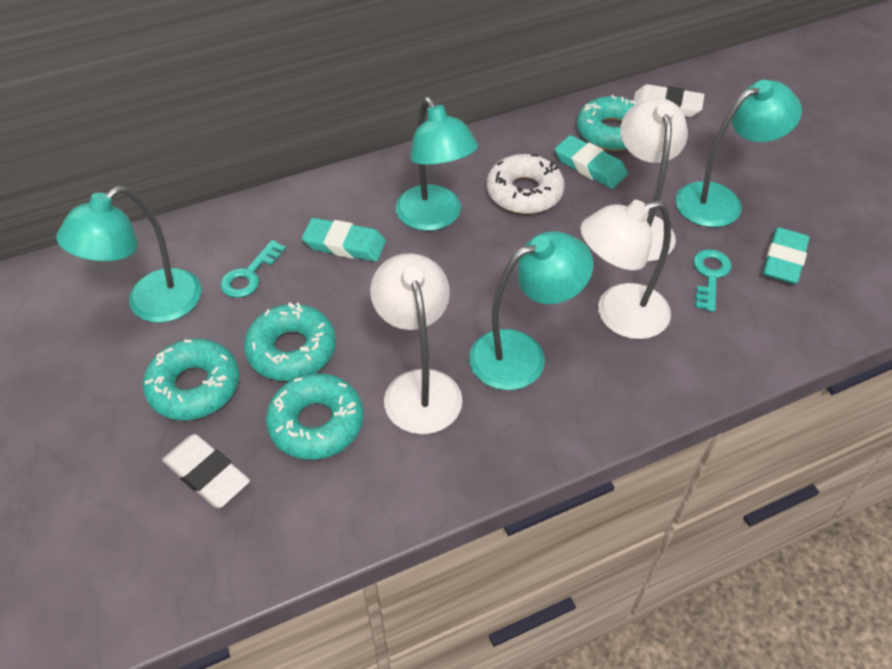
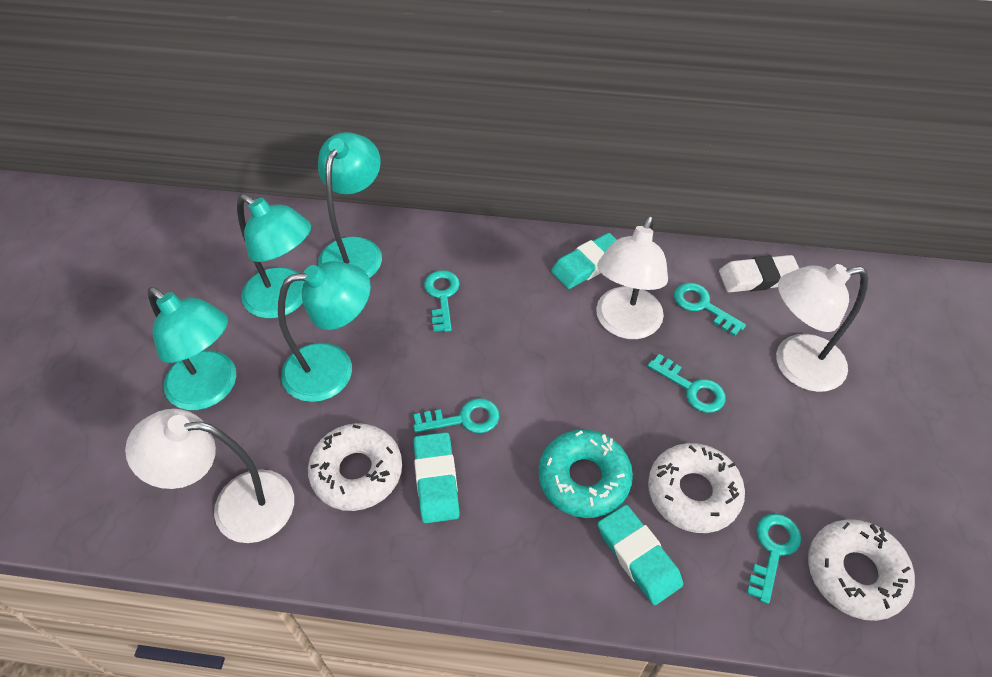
turquoise donut: [143,339,239,420] [244,302,336,381] [266,373,364,460] [577,95,637,151] = 4 -> [538,430,633,518] = 1
turquoise key: [220,240,286,298] [693,249,731,312] = 2 -> [413,398,499,433] [424,270,460,332] [648,354,726,413] [674,283,746,336] [747,514,801,604] = 5
white donut: [487,154,565,214] = 1 -> [308,423,402,511] [648,443,745,533] [808,519,915,621] = 3
white eraser: [162,434,250,508] [633,84,704,117] = 2 -> [719,255,799,292] = 1

